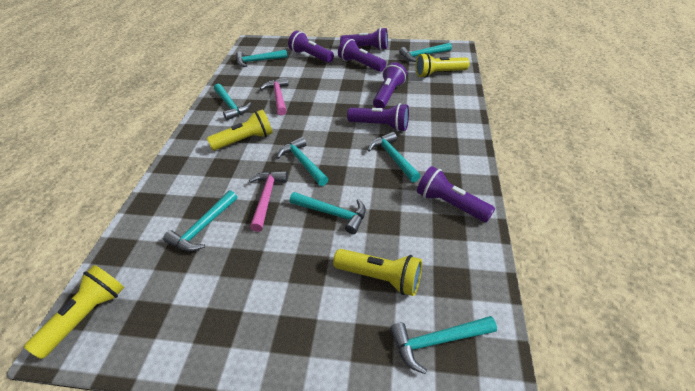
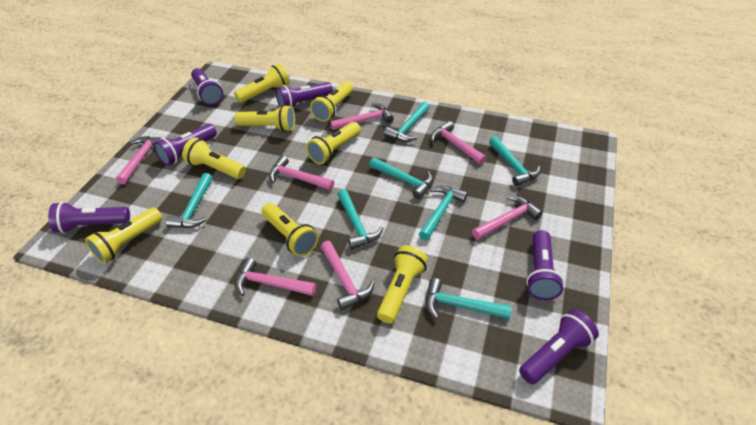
pink hammer: [249,171,288,232] [260,77,289,116] = 2 -> [116,136,163,184] [235,258,316,296] [269,156,334,190] [321,241,374,311] [330,103,394,130] [430,121,486,165] [472,196,543,240] = 7
turquoise hammer: [163,190,237,252] [214,84,251,120] [236,50,288,67] [277,137,328,186] [290,192,366,234] [368,132,421,182] [390,316,497,374] [399,43,452,62] = 8 -> [166,173,212,228] [337,189,383,250] [369,158,433,199] [384,102,430,142] [419,186,468,241] [426,278,512,319] [489,136,541,186] = 7
yellow flashlight: [24,265,124,359] [207,109,273,151] [333,249,422,296] [416,53,470,78] = 4 -> [85,207,162,264] [182,137,246,179] [234,64,290,103] [234,105,295,132] [261,203,319,257] [306,122,361,165] [310,81,353,122] [377,245,428,324] = 8

